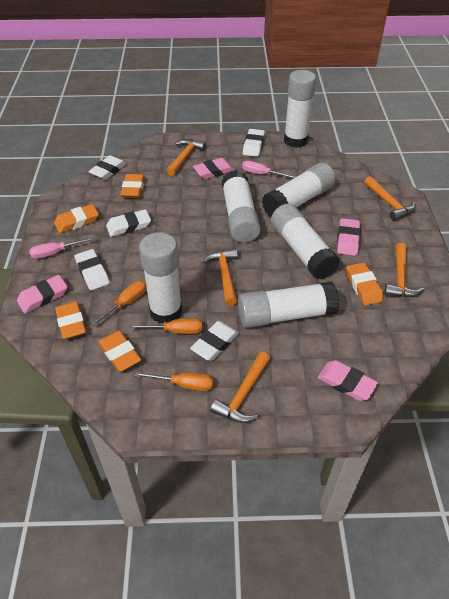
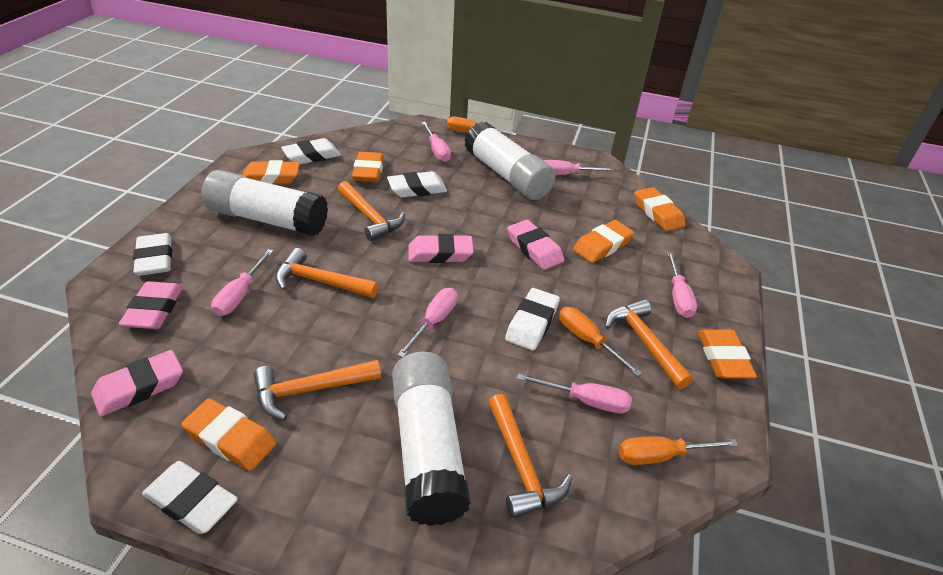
orange eraser: [54,204,99,233] [55,301,86,339] [98,331,141,372] [120,174,145,198] [346,262,384,306] = 5 -> [181,398,277,471] [243,160,300,184] [352,152,384,182] [573,220,634,263] [634,187,686,231] [698,329,757,379] = 6
pink screwdriver: [29,237,95,259] [242,161,296,178] = 2 -> [211,249,273,316] [397,288,458,358] [421,122,451,162] [517,374,632,413] [543,160,615,175] [667,252,697,318] = 6
white glue stick: [139,232,182,324] [222,170,261,243] [238,281,339,328] [262,163,335,217] [271,204,340,279] [284,70,316,148] = 6 -> [201,170,328,236] [392,352,471,526] [465,121,556,200] = 3

